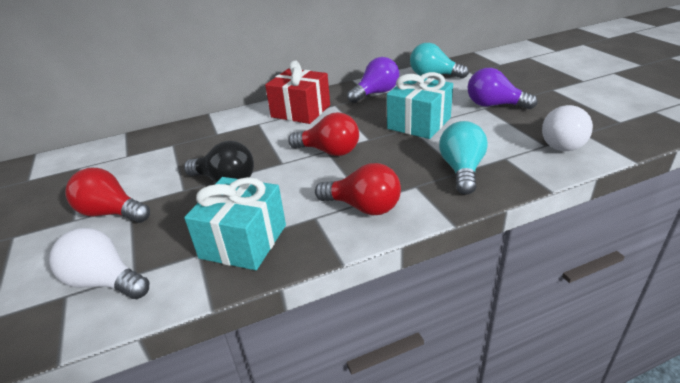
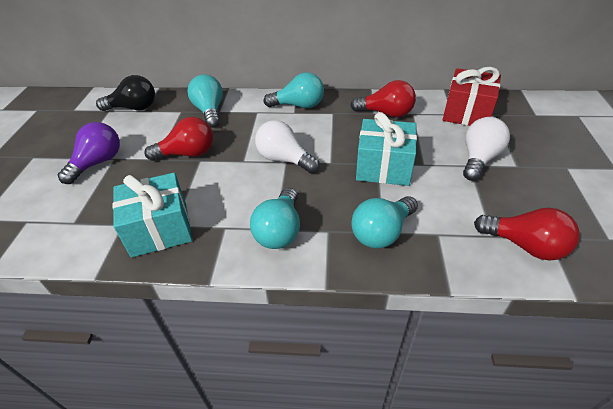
purple light bulb: [347,57,400,103] [468,68,537,109] = 2 -> [58,122,120,184] = 1
turquoise light bulb: [410,43,469,79] [439,121,488,195] = 2 -> [187,74,223,128] [250,188,300,249] [263,72,324,108] [351,196,418,249] = 4

